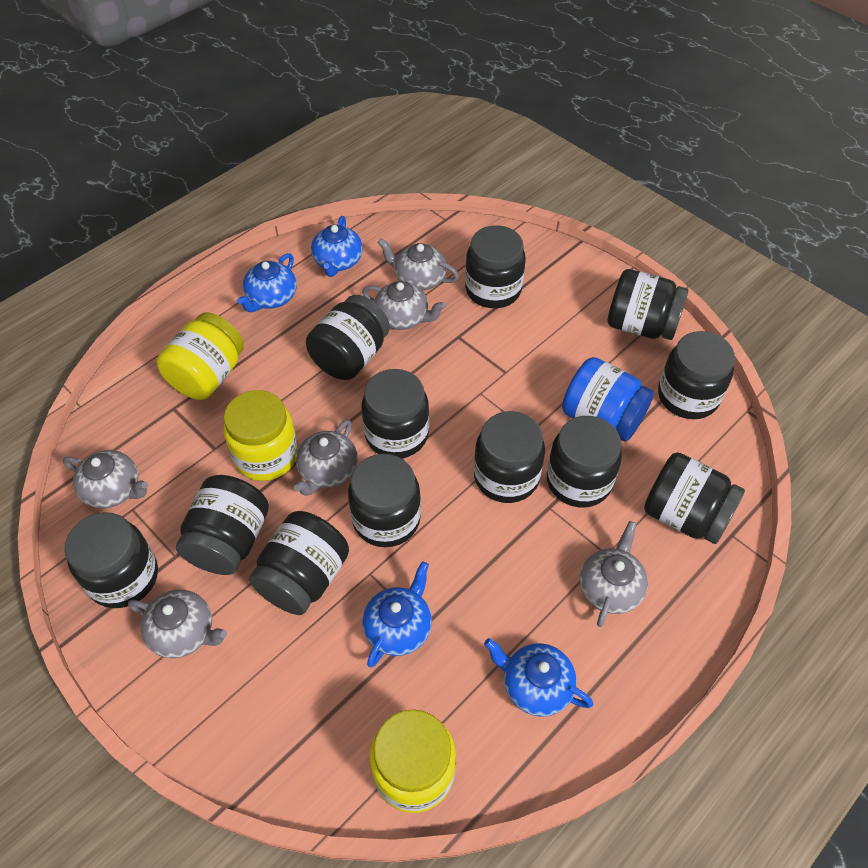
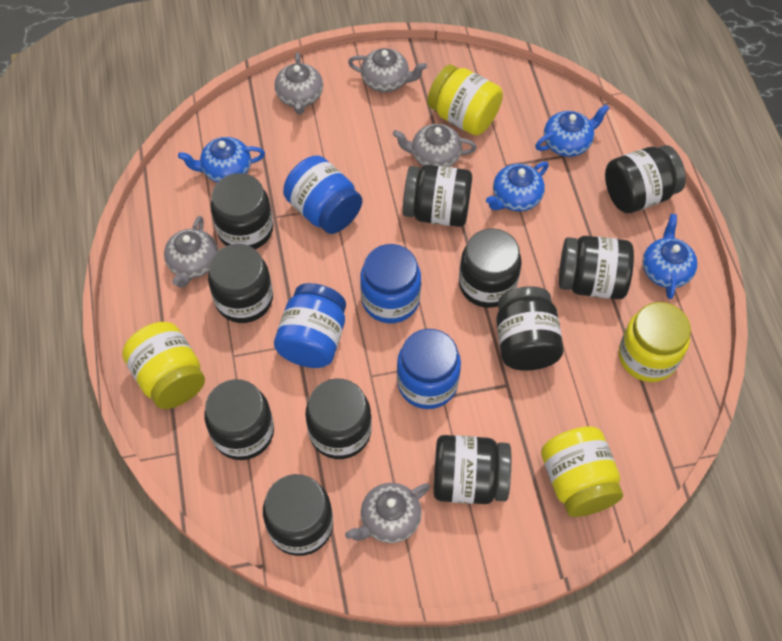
black jar: [64,512,158,608] [176,475,269,575] [249,511,349,615] [306,295,390,380] [348,454,421,547] [362,369,429,458] [465,225,526,308] [474,411,545,503] [547,416,622,508] [607,269,689,340] [644,452,745,544] [658,331,735,419] = 12 -> [204,379,274,460] [208,244,273,323] [211,173,273,249] [263,474,333,556] [305,378,372,459] [403,165,472,227] [434,435,511,504] [459,228,522,308] [496,286,564,371] [559,236,634,299] [605,145,686,213] = 11
blue jar: [562,357,654,442] = 1 -> [274,283,346,368] [283,155,362,234] [360,244,421,323] [397,329,461,409] = 4
grey teapot: [63,450,148,509] [128,590,227,658] [294,419,358,496] [362,281,446,330] [378,238,459,290] [580,521,648,627] = 6 -> [164,216,218,288] [274,52,323,114] [345,483,430,543] [348,48,427,92] [393,124,477,167] = 5
yellow jar: [156,312,244,400] [224,390,298,481] [370,709,456,813] = 3 -> [122,322,205,409] [427,65,503,136] [541,426,623,517] [619,302,691,382] = 4

